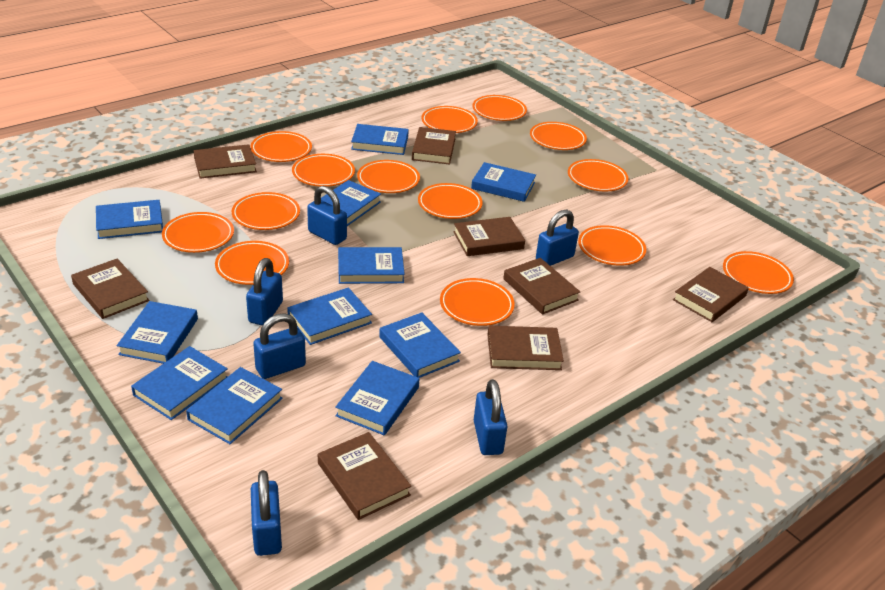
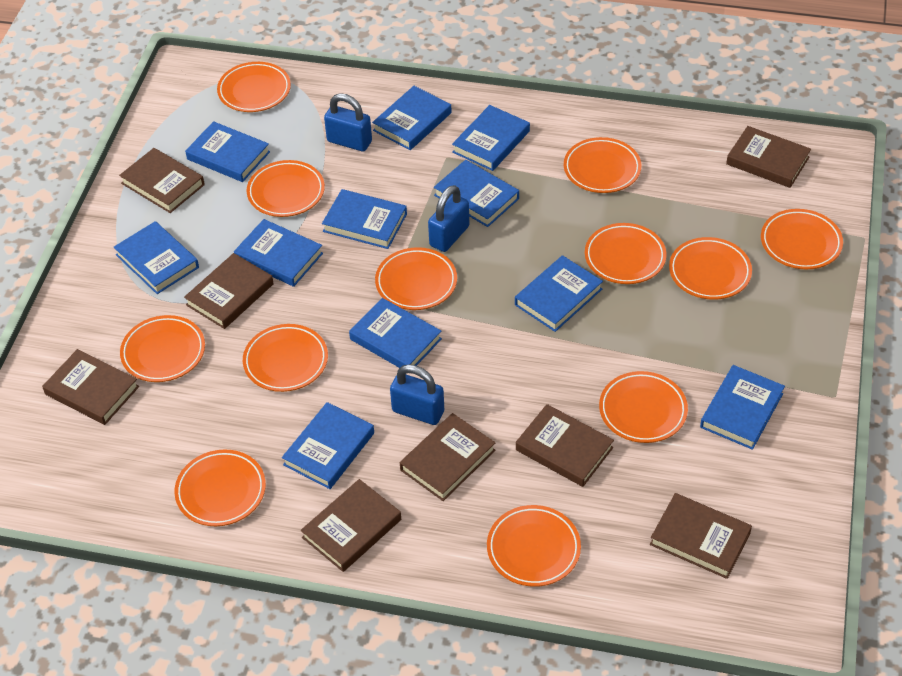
blue padlock: [246,258,283,326] [251,470,282,556] [253,313,306,379] [307,186,347,245] [474,379,508,455] [536,210,579,266] = 6 -> [324,93,372,151] [390,364,444,425] [428,185,469,252] = 3
orange plate: [162,212,234,253] [215,241,289,285] [232,192,300,230] [251,131,312,162] [292,154,355,187] [357,160,420,193] [418,183,483,219] [421,106,478,133] [440,278,515,326] [472,95,527,121] [530,122,587,150] [568,159,629,191] [578,225,646,266] [723,251,794,294] = 14 -> [120,315,205,382] [174,450,266,526] [217,62,291,112] [243,324,328,392] [247,160,325,217] [375,247,457,310] [487,505,581,587] [564,137,641,193] [585,223,666,284] [599,371,688,443] [669,237,752,300] [761,209,843,269] = 12

